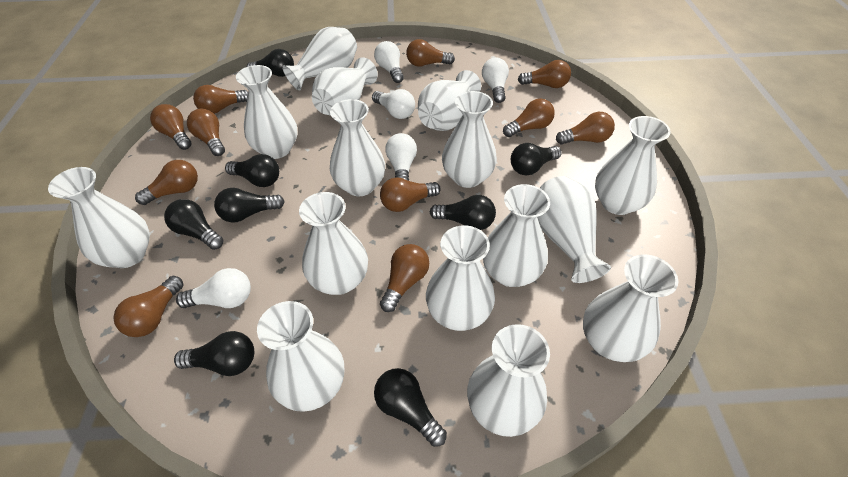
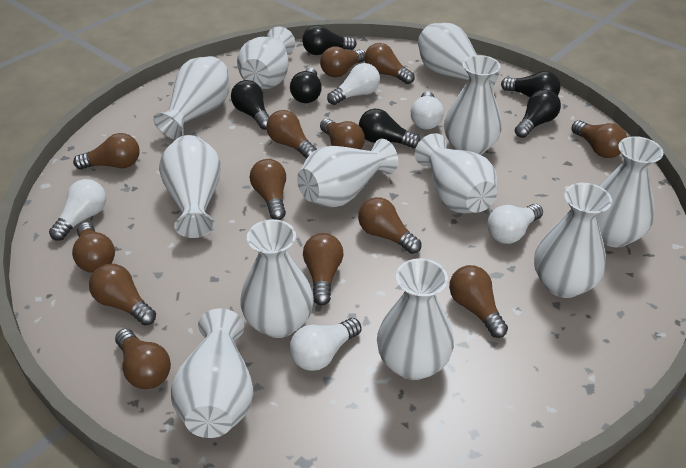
black light bulb: [164,199,223,250] [174,331,254,376] [214,188,285,222] [225,154,279,187] [247,49,294,77] [374,368,447,447] [430,195,496,230] [511,143,562,175] = 8 -> [231,80,269,130] [290,68,322,103] [302,25,357,55] [359,109,421,148] [501,71,561,97] [515,89,561,138] = 6
brown light bulb: [114,276,184,337] [135,160,198,205] [150,104,192,150] [187,109,225,156] [193,85,248,114] [380,177,441,212] [380,244,429,312] [406,39,455,67] [503,98,555,137] [518,60,571,88] [556,112,615,145] = 11 -> [72,222,115,273] [73,133,139,170] [89,264,156,326] [115,329,171,389] [250,159,286,220] [266,110,317,159] [303,233,343,306] [320,46,365,77] [320,118,365,149] [358,197,421,254] [364,43,415,84] [449,265,508,338] [571,120,627,158] = 13
white vase: [48,167,150,268] [236,65,298,159] [257,301,344,412] [282,27,357,91] [299,192,368,295] [312,58,378,116] [330,99,385,196] [418,70,481,131] [426,225,495,331] [442,91,497,188] [467,324,550,437] [483,184,550,287] [537,176,611,283] [583,254,678,362] [595,116,671,215] = 15 -> [153,56,230,140] [159,135,221,238] [171,308,254,438] [237,27,295,89] [240,219,314,338] [297,139,398,208] [377,258,454,380] [415,133,498,213] [418,23,499,87] [444,55,502,155] [534,183,612,298] [597,136,664,247] = 12

